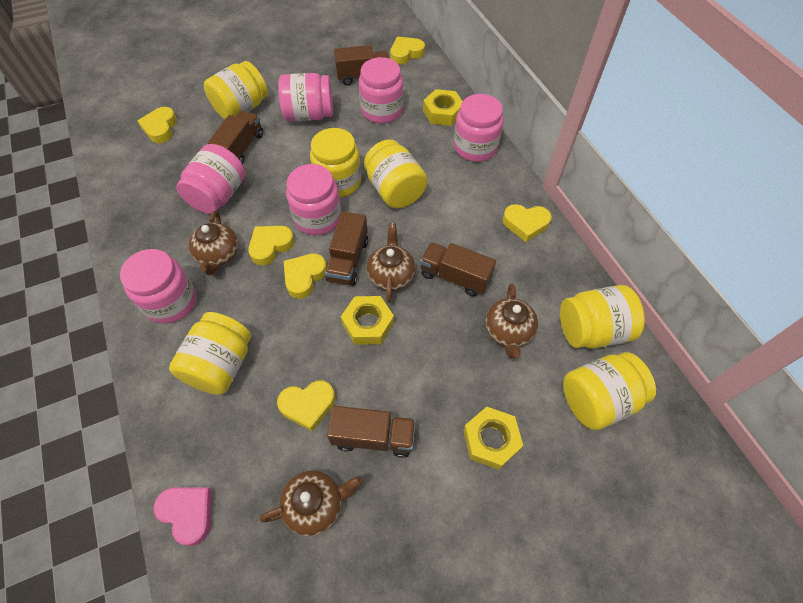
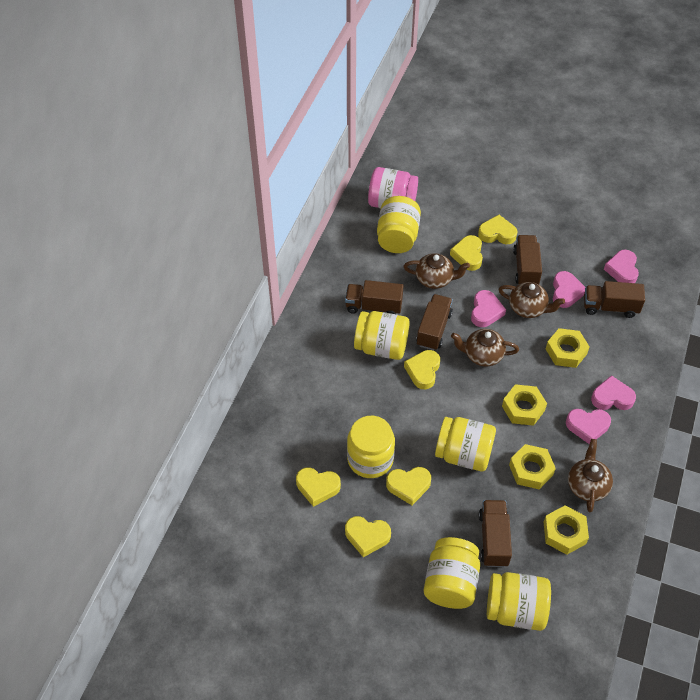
pink heart: [154,487,212,546] = 1 -> [471,290,506,327] [553,271,585,308] [566,409,611,445] [591,375,636,410] [604,250,639,283] = 5
pink jar: [120,249,196,323] [176,144,245,214] [278,73,333,121] [286,164,341,235] [359,57,403,123] [454,94,504,162] = 6 -> [368,167,418,208] = 1
yellow nut: [341,296,394,345] [423,89,463,126] [463,407,523,470] = 3 -> [502,384,547,426] [509,444,556,489] [544,506,589,555] [546,328,590,368] = 4

